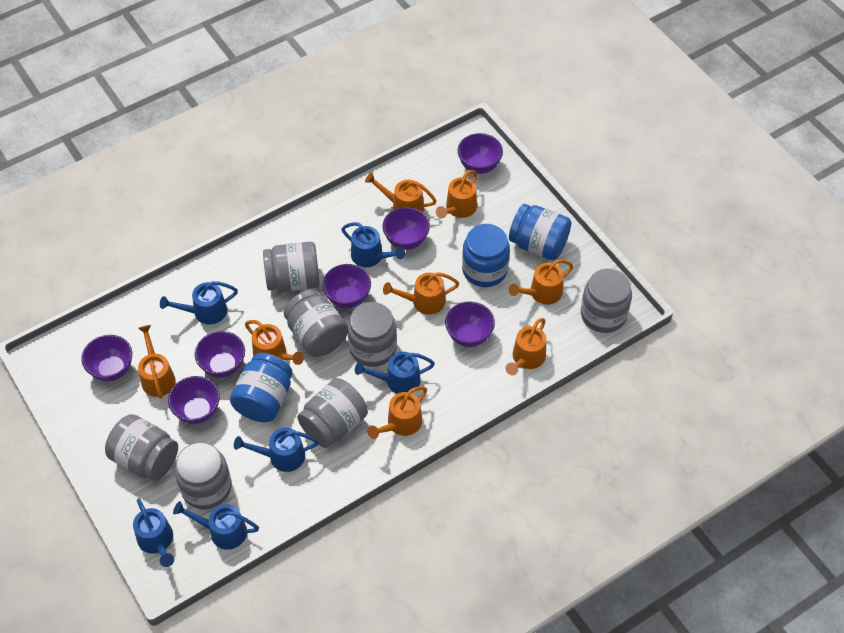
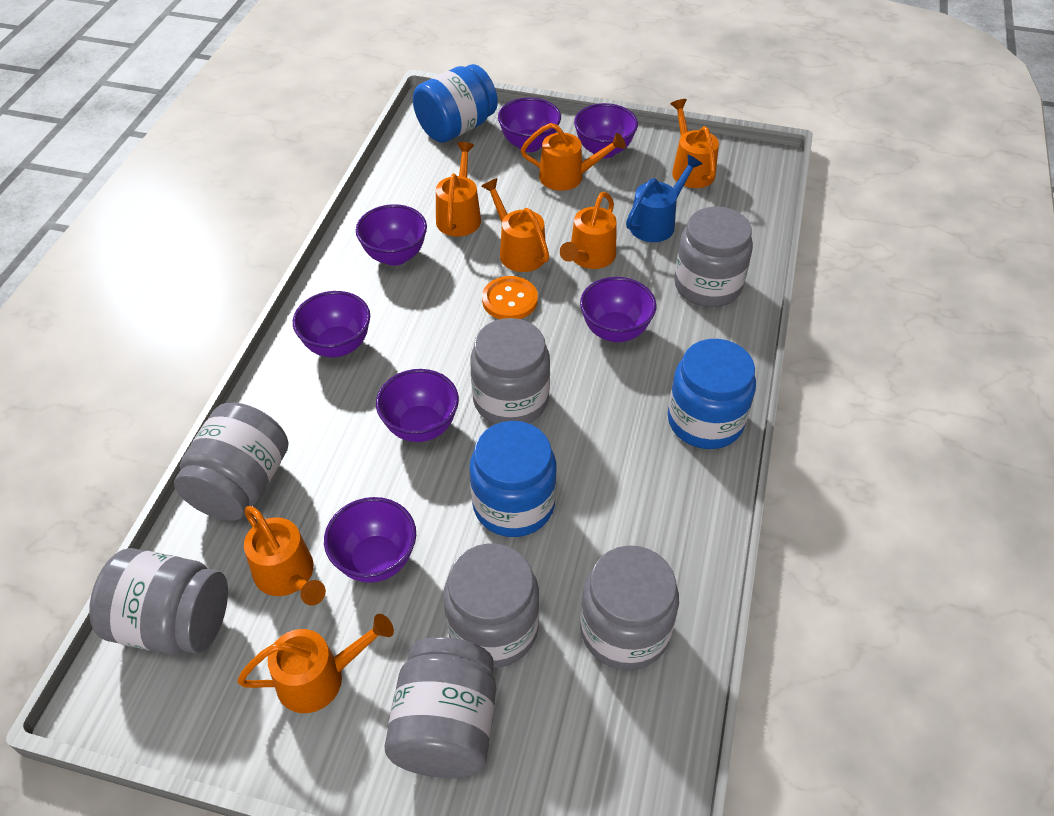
blue watering can: [133,498,174,567] [160,281,238,324] [173,501,259,550] [234,428,319,472] [341,222,405,267] [355,352,435,394] = 6 -> [626,155,702,242] = 1
orange button: none = 0 -> [482,276,538,319] = 1
orange watering can: [138,325,176,399] [245,320,304,365] [365,173,437,212] [367,386,427,439] [383,272,459,315] [436,170,478,218] [506,318,546,375] [509,259,574,304] = 8 -> [237,614,394,713] [244,506,326,605] [436,142,481,237] [481,178,549,272] [521,123,626,191] [560,192,616,269] [670,99,719,188] = 7

